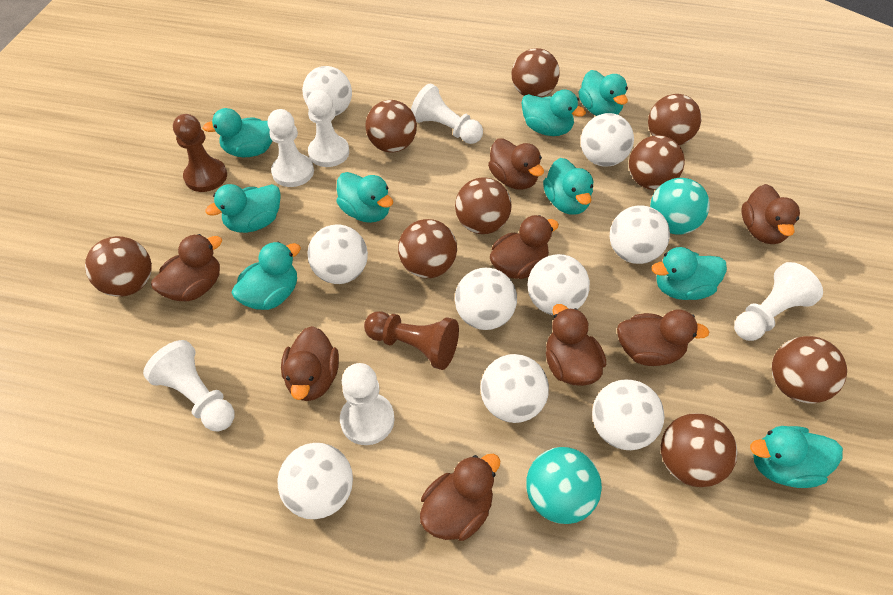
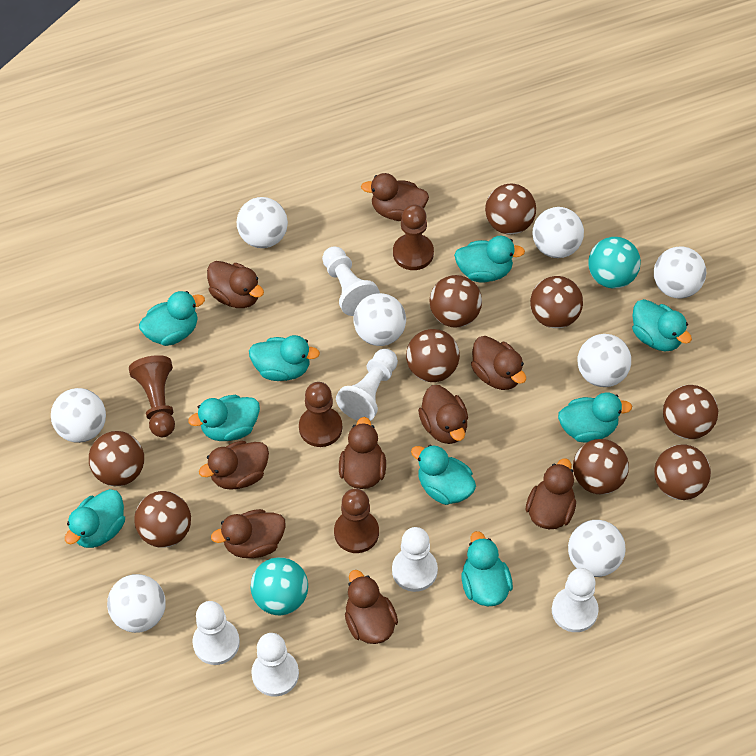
brown duck: [151,234,222,301] [281,326,339,401] [420,454,501,541] [488,138,544,190] [490,215,559,279] [546,304,606,386] [617,309,709,366] [741,184,800,244] = 8 -> [199,441,269,490] [207,261,264,308] [211,509,286,558] [339,417,386,489] [345,570,398,644] [361,173,429,221] [418,385,468,444] [471,336,526,390] [526,458,576,529] = 9
brown pawn: [173,114,227,192] [364,311,459,370] = 2 -> [129,355,175,437] [299,382,342,447] [334,488,379,553] [393,205,434,270] = 4
white ball: [277,443,353,519] [302,66,352,116] [307,224,368,284] [455,268,517,330] [480,354,549,423] [528,254,590,315] [581,113,634,167] [592,379,665,450] [610,205,670,264] = 9 -> [51,388,106,443] [107,574,166,633] [237,197,288,248] [353,293,406,346] [533,207,584,258] [568,520,625,577] [578,334,631,387] [654,246,706,299] = 8

